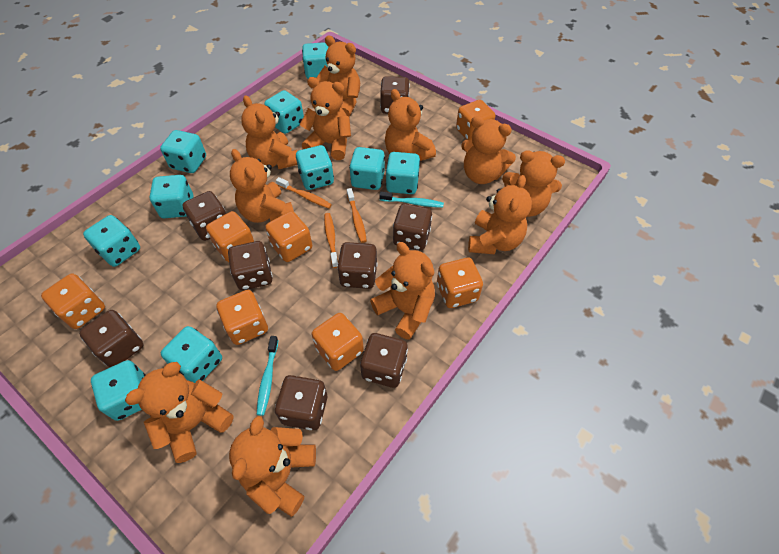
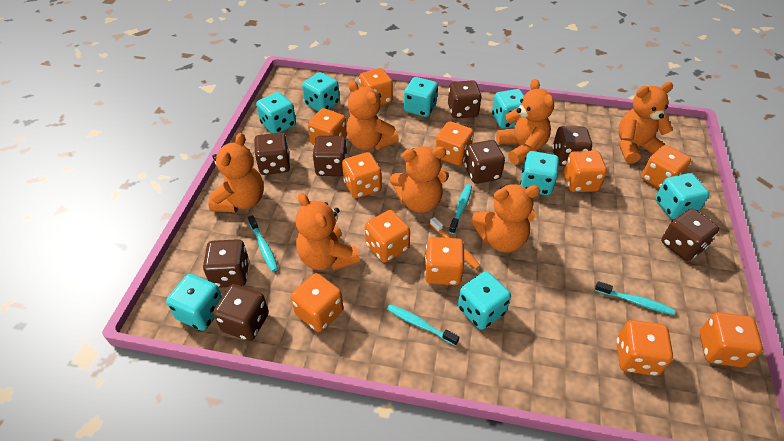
orange dice: [41,274,105,329] [206,211,254,262] [216,290,268,345] [265,211,312,262] [312,313,364,371] [437,258,483,308] [456,100,495,140] = 7 -> [291,273,343,332] [308,108,347,145] [342,152,382,199] [359,68,393,105] [365,210,410,263] [425,237,465,285] [435,121,474,166] [564,151,607,192] [617,320,673,376] [641,145,691,189] [700,312,763,368] = 11
orange teddy bear: [125,362,234,463] [229,416,316,517] [230,149,294,223] [241,95,297,169] [300,77,351,160] [316,35,360,117] [370,242,435,340] [385,89,436,161] [461,116,516,184] [468,175,532,254] [502,150,565,217] = 11 -> [208,133,264,213] [296,193,360,271] [346,80,399,150] [390,146,449,213] [471,184,540,252] [496,79,554,165] [618,82,673,163] = 7
orange toothbrush: [276,177,332,209] [324,213,339,268] [347,188,367,243] = 3 -> [430,217,481,269] = 1
turquoise dice: [83,215,140,267] [91,360,146,421] [150,175,193,218] [160,130,206,173] [161,326,222,383] [264,90,304,134] [296,145,334,190] [302,42,329,79] [349,147,385,190] [386,152,420,194] = 10 -> [166,274,222,331] [256,92,296,133] [302,72,340,112] [404,77,438,117] [458,271,511,330] [492,89,524,129] [520,151,559,196] [655,173,709,219] = 8
turquoise toothbrush: [257,336,278,416] [379,192,444,208] = 2 -> [248,215,278,272] [387,304,459,346] [449,184,472,234] [595,281,675,315] = 4

